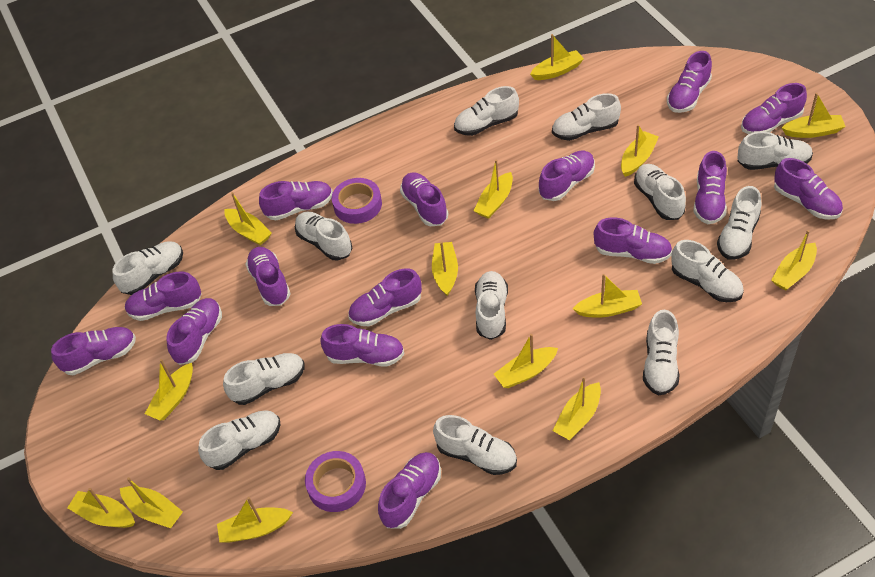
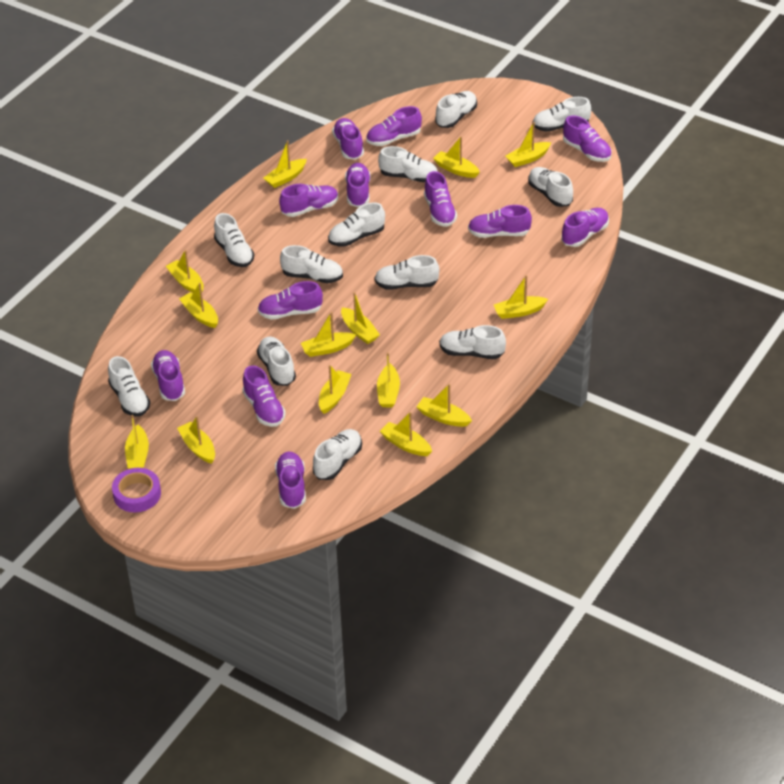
purple shoe: [51,327,136,375] [125,272,202,321] [166,298,222,365] [245,247,291,306] [259,181,333,220] [320,324,404,367] [348,268,422,326] [378,452,441,529] [400,172,448,226] [539,151,595,201] [594,217,672,264] [667,51,712,113] [693,151,727,224] [741,83,807,134] [774,158,843,219] = 15 -> [151,350,185,401] [242,365,286,427] [258,281,323,320] [275,452,306,509] [279,184,338,217] [332,118,364,160] [345,163,370,207] [366,106,422,146] [424,171,457,227] [468,205,532,238] [561,208,609,247] [563,115,612,162] = 12
purple tape: [305,451,366,512] [332,178,382,224] = 2 -> [112,468,161,512] = 1
white shoe: [113,242,183,295] [198,410,281,470] [223,353,305,405] [295,212,352,260] [433,415,517,475] [454,86,519,136] [475,271,508,340] [552,93,621,141] [634,164,686,220] [643,310,680,395] [671,240,744,302] [717,186,761,260] [738,132,813,170] = 13 -> [108,356,150,417] [214,213,254,267] [257,336,296,386] [280,245,343,283] [313,429,362,480] [328,203,385,247] [374,255,439,290] [378,146,438,182] [435,91,477,128] [439,325,506,359] [528,167,573,207] [532,97,591,132] = 12

